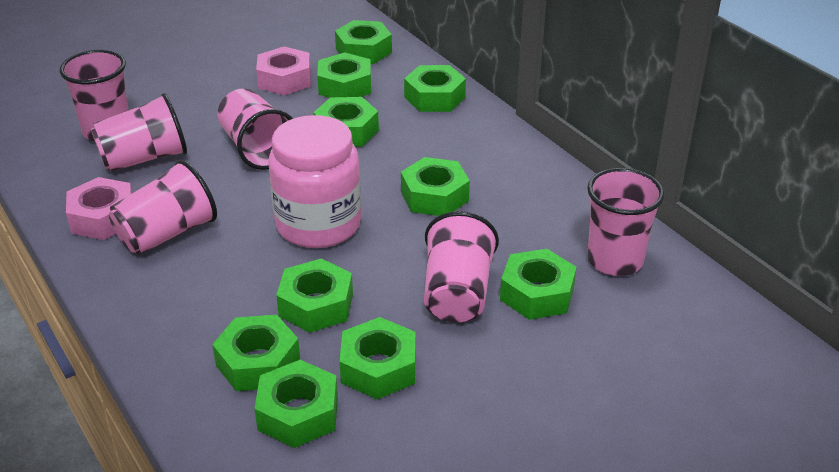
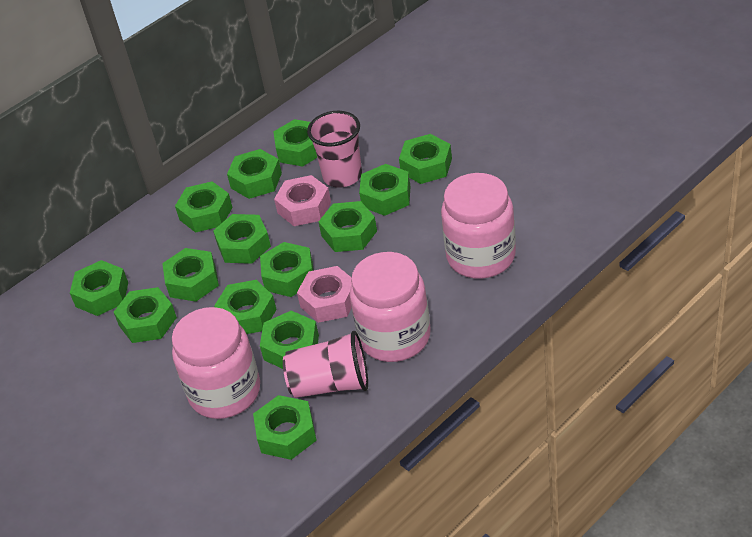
green nut: [212,315,300,391] [255,360,338,448] [276,258,353,333] [313,97,379,147] [317,52,371,98] [335,20,392,64] [339,317,416,399] [401,157,470,216] [404,65,466,112] [500,249,577,320] = 10 -> [70,260,128,316] [114,287,177,343] [162,248,219,302] [175,181,233,233] [213,214,271,264] [214,280,277,334] [227,149,282,199] [253,395,317,460] [260,242,314,297] [260,311,319,369] [273,119,317,167] [318,201,377,252] [359,164,411,216] [399,134,452,184] = 14
pink cup: [60,50,129,142] [91,93,187,172] [109,160,217,255] [218,88,293,170] [424,211,499,323] [587,168,664,276] = 6 -> [283,331,368,398] [307,111,362,188] = 2
pink jar: [268,115,361,248] = 1 -> [172,307,260,419] [350,252,431,362] [441,173,516,279] = 3

